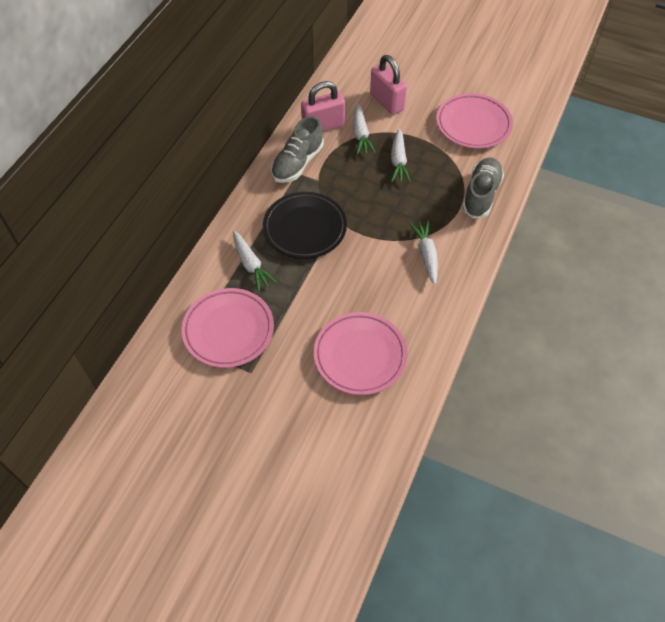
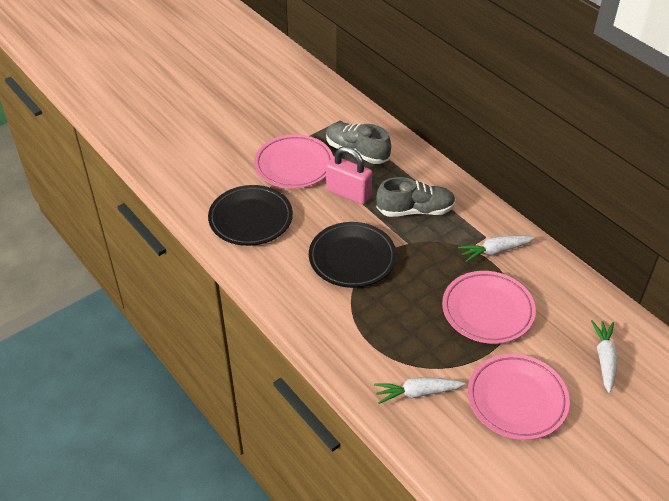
black plate: [263,192,347,259] = 1 -> [208,185,293,246] [309,222,397,288] = 2
pink padlock: [301,81,345,131] [370,55,407,115] = 2 -> [326,146,372,204] = 1
white carrot: [233,231,277,291] [353,103,376,155] [391,129,411,182] [409,220,438,285] = 4 -> [374,377,465,404] [458,235,535,262] [591,320,617,393] = 3

